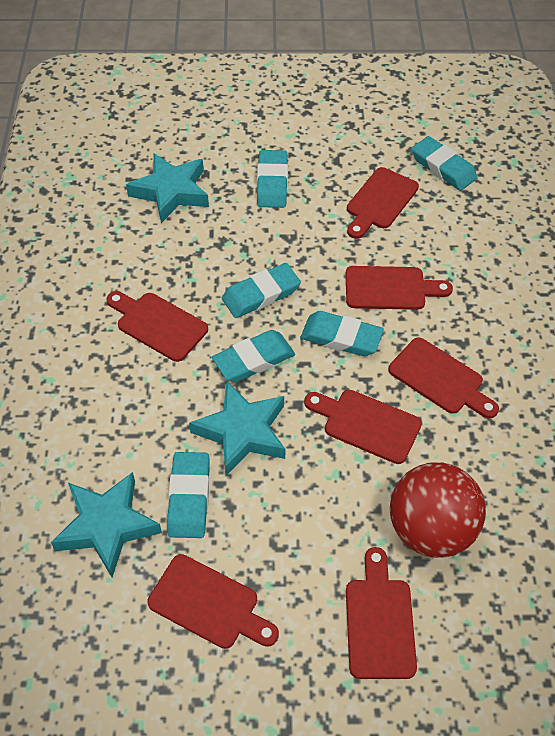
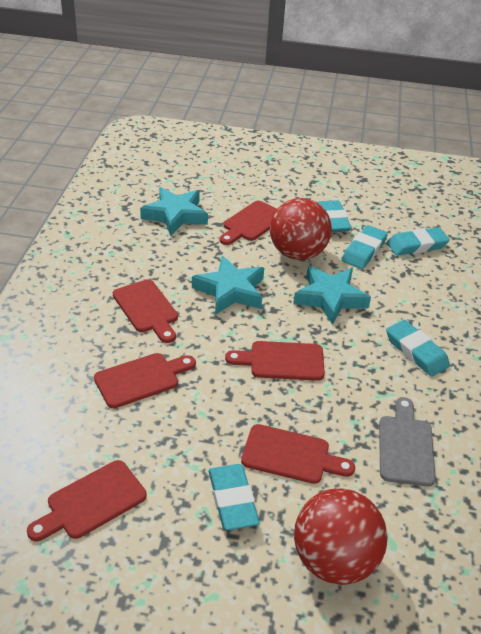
grey cutting board: none = 0 -> [379,397,436,487] = 1
red ball: [390,462,486,558] = 1 -> [270,198,332,260] [294,488,388,585] = 2
red cutting board: [106,291,208,362] [148,554,279,649] [304,390,422,464] [345,266,453,310] [346,547,417,679] [347,167,419,239] [389,338,499,418] = 7 -> [27,460,147,541] [94,353,196,408] [113,279,178,343] [219,201,277,245] [225,341,325,381] [241,424,355,484] = 6
turquoise eraser: [167,452,210,538] [212,330,295,382] [222,263,301,318] [257,150,288,208] [301,311,384,356] [411,136,478,191] = 6 -> [208,464,259,530] [317,200,352,232] [342,225,388,269] [386,320,450,377] [387,227,450,256] = 5

